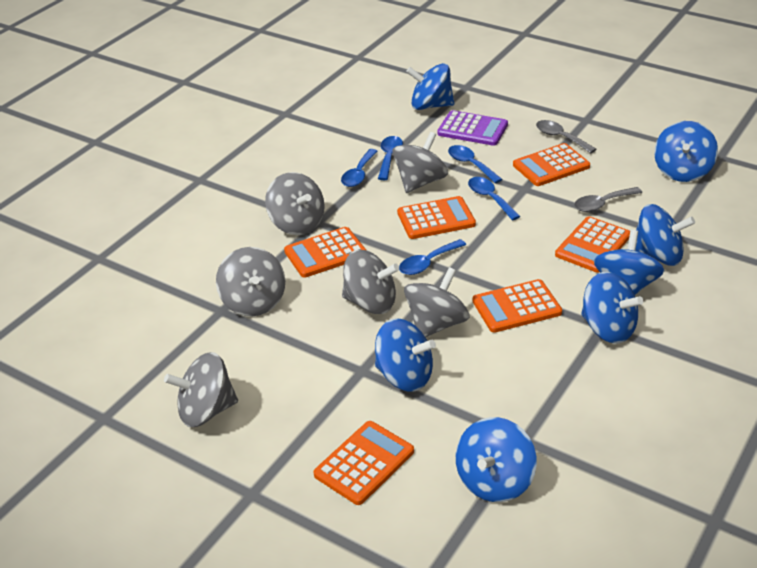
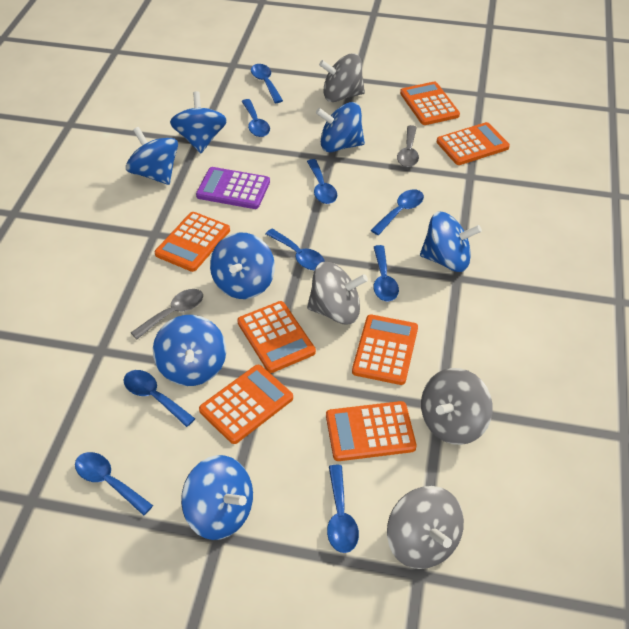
blue spoon: [341,149,378,187] [378,136,403,180] [399,239,466,275] [448,145,502,183] [468,177,521,220] = 5 -> [75,452,153,516] [124,370,195,427] [241,99,270,137] [251,64,283,103] [265,229,325,270] [307,159,337,204] [327,465,359,553] [371,189,424,235] [374,245,399,302] = 9
grey spinning top: [164,352,238,427] [216,247,285,316] [265,172,325,235] [342,250,399,314] [392,132,448,193] [404,267,470,337] = 6 -> [307,262,368,324] [319,53,365,102] [387,486,464,569] [421,368,493,445] = 4
orange calculator: [284,227,366,278] [314,421,414,505] [397,196,476,239] [473,279,562,333] [513,143,590,186] [555,216,630,273] = 6 -> [155,212,230,272] [199,365,293,444] [237,301,316,373] [326,401,417,461] [352,315,418,385] [400,81,460,125] [437,122,510,165] = 7

